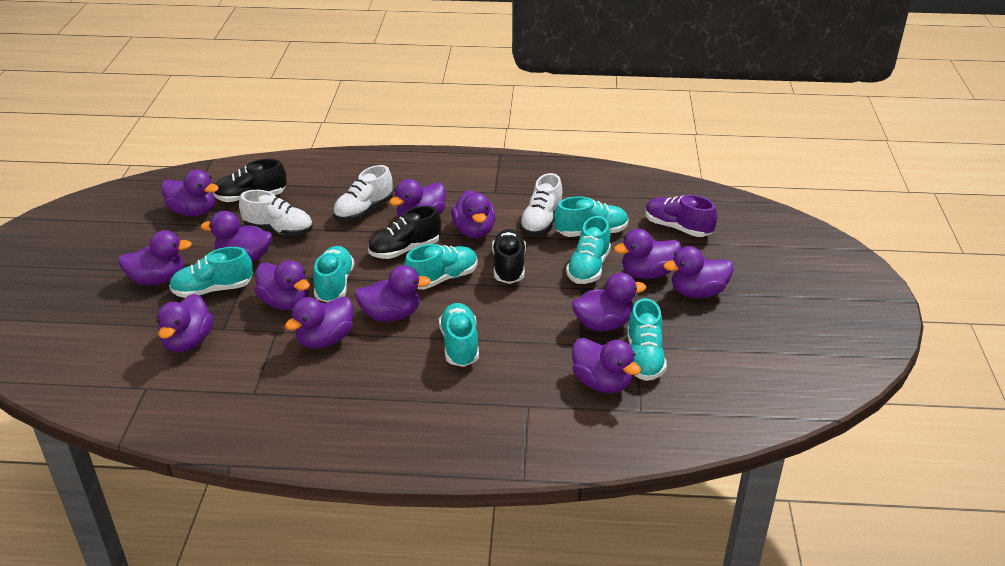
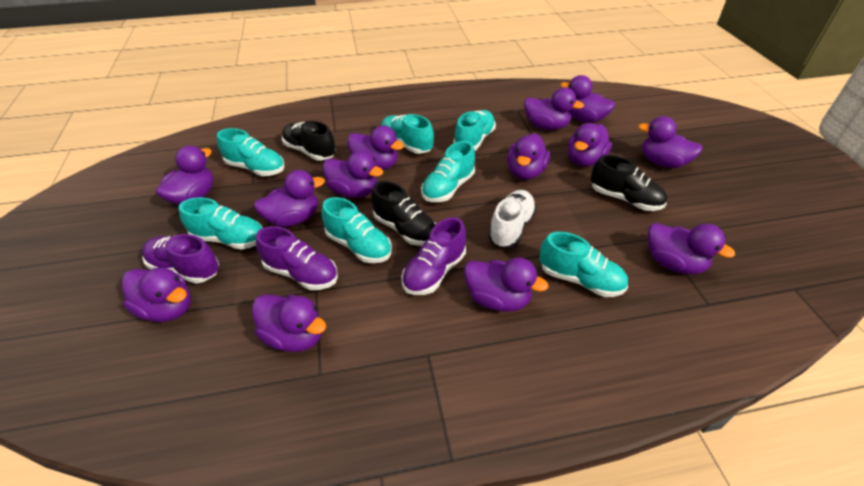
purple shoe: [645,195,717,237] = 1 -> [142,234,219,284] [256,226,338,290] [401,217,466,295] = 3
white shoe: [239,190,313,236] [333,165,393,221] [519,173,563,236] = 3 -> [488,190,537,247] = 1

